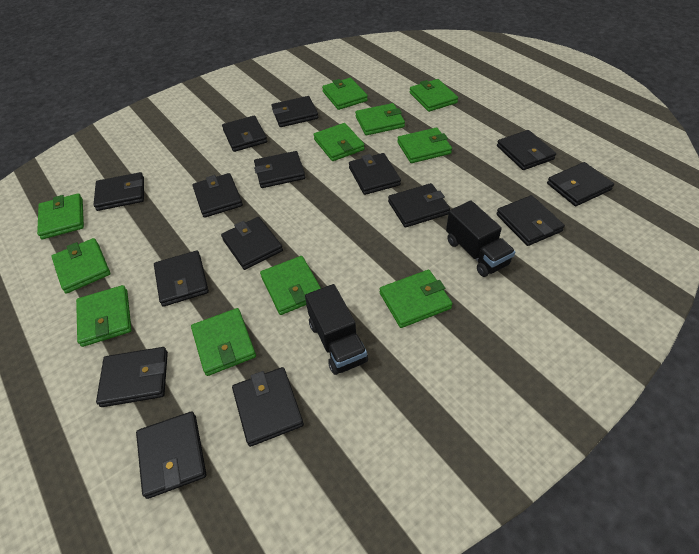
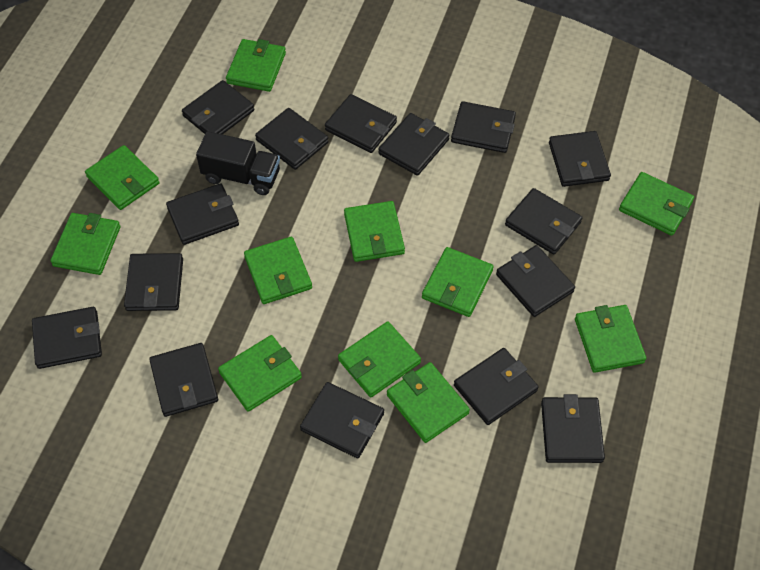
black truck: [305,284,368,375] [446,201,515,277] = 2 -> [196,131,280,195] = 1

